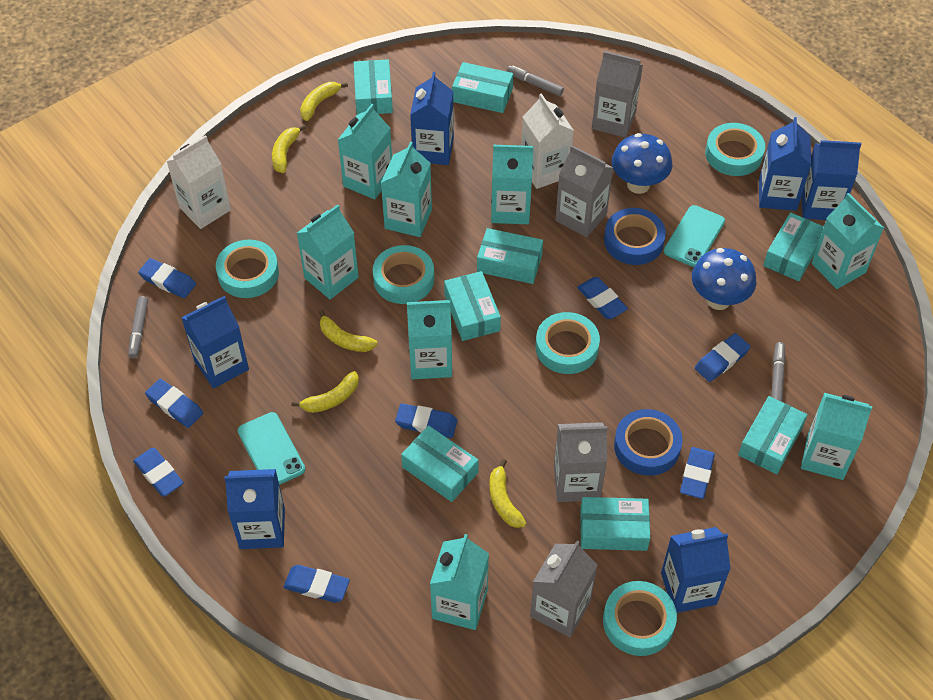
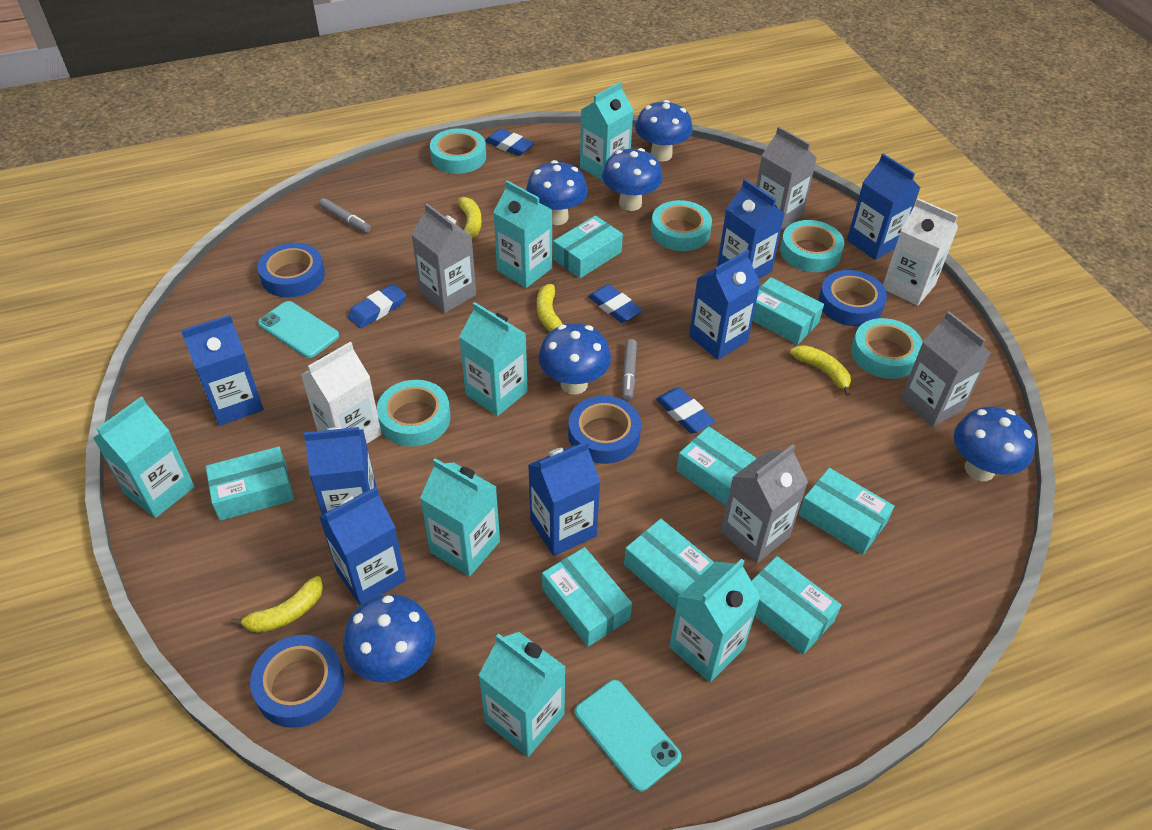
blue carton: [181,296,249,389] [224,469,285,549] [410,72,454,165] [661,527,731,613] [759,117,811,211] [801,140,861,220] = 6 -> [181,315,264,426] [304,427,376,515] [319,487,406,606] [528,441,601,556] [689,250,760,360] [717,179,785,279] [847,153,920,260] = 7
blue eraser: [133,448,184,497] [138,258,196,298] [145,379,203,428] [283,565,350,603] [395,403,457,438] [577,277,628,319] [680,447,715,499] [695,333,751,382] = 8 -> [348,284,406,328] [485,128,534,156] [588,284,643,323] [656,387,715,433] = 4
blue mushroom: [612,133,672,194] [692,248,756,310] = 2 -> [343,594,435,683] [526,160,588,225] [538,323,611,395] [602,148,663,211] [635,100,693,162] [954,407,1035,481] = 6
blue tape: [604,208,666,265] [614,409,683,476] = 2 -> [250,635,345,728] [257,243,325,298] [568,396,641,464] [819,270,887,326] = 4
grey marker: [128,296,148,359] [507,65,564,96] [771,342,785,402] = 3 -> [319,198,371,233] [622,339,637,401] = 2
turquoise carton: [297,204,359,299] [338,104,392,199] [381,142,432,237] [407,300,452,379] [430,534,489,630] [491,145,533,224] [801,393,872,480] [812,193,884,289] = 8 -> [93,396,195,518] [420,458,500,576] [459,302,528,416] [478,632,566,757] [493,180,552,288] [580,81,634,181] [669,559,761,682] = 7
yellow banana: [272,125,306,173] [291,371,359,413] [300,82,348,121] [319,310,378,352] [489,459,526,528] = 5 -> [230,576,323,633] [458,197,482,238] [537,279,562,331] [790,345,851,396] = 4

